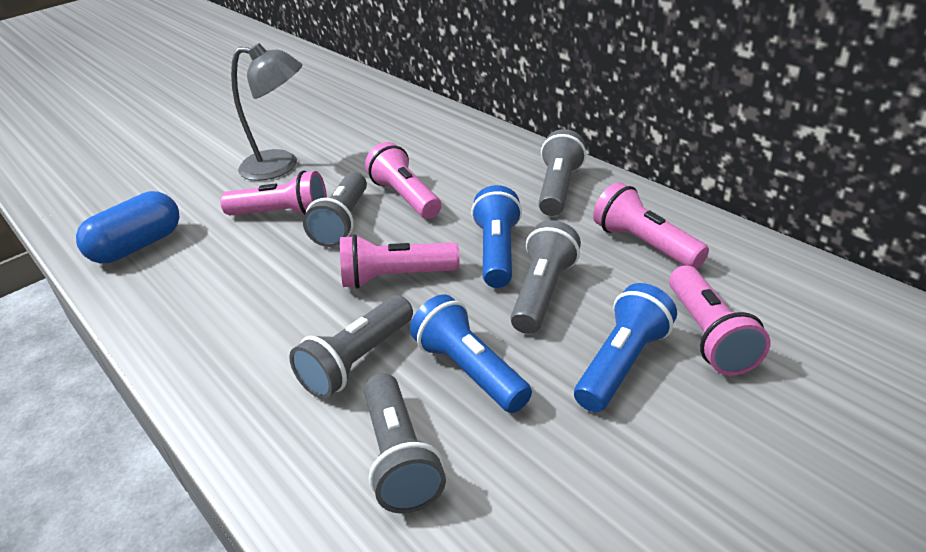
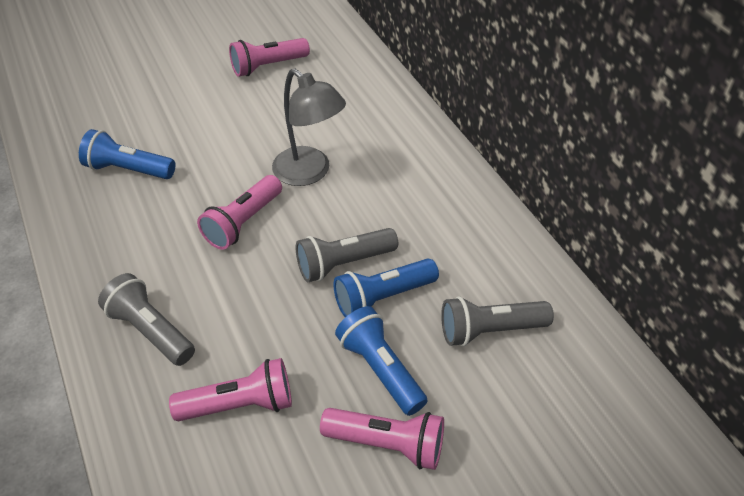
blue capsule: [76,191,180,263] = 1 -> none = 0
grey flashlight: [289,295,413,399] [303,172,367,247] [364,373,446,514] [510,220,581,334] [538,129,586,216] = 5 -> [98,273,195,366] [296,228,398,282] [441,296,554,347] = 3
pink flashlight: [220,171,327,216] [340,234,459,289] [365,142,441,219] [593,182,709,269] [669,266,771,376] = 5 -> [169,358,292,421] [197,175,282,250] [229,38,310,77] [320,408,444,470] = 4

